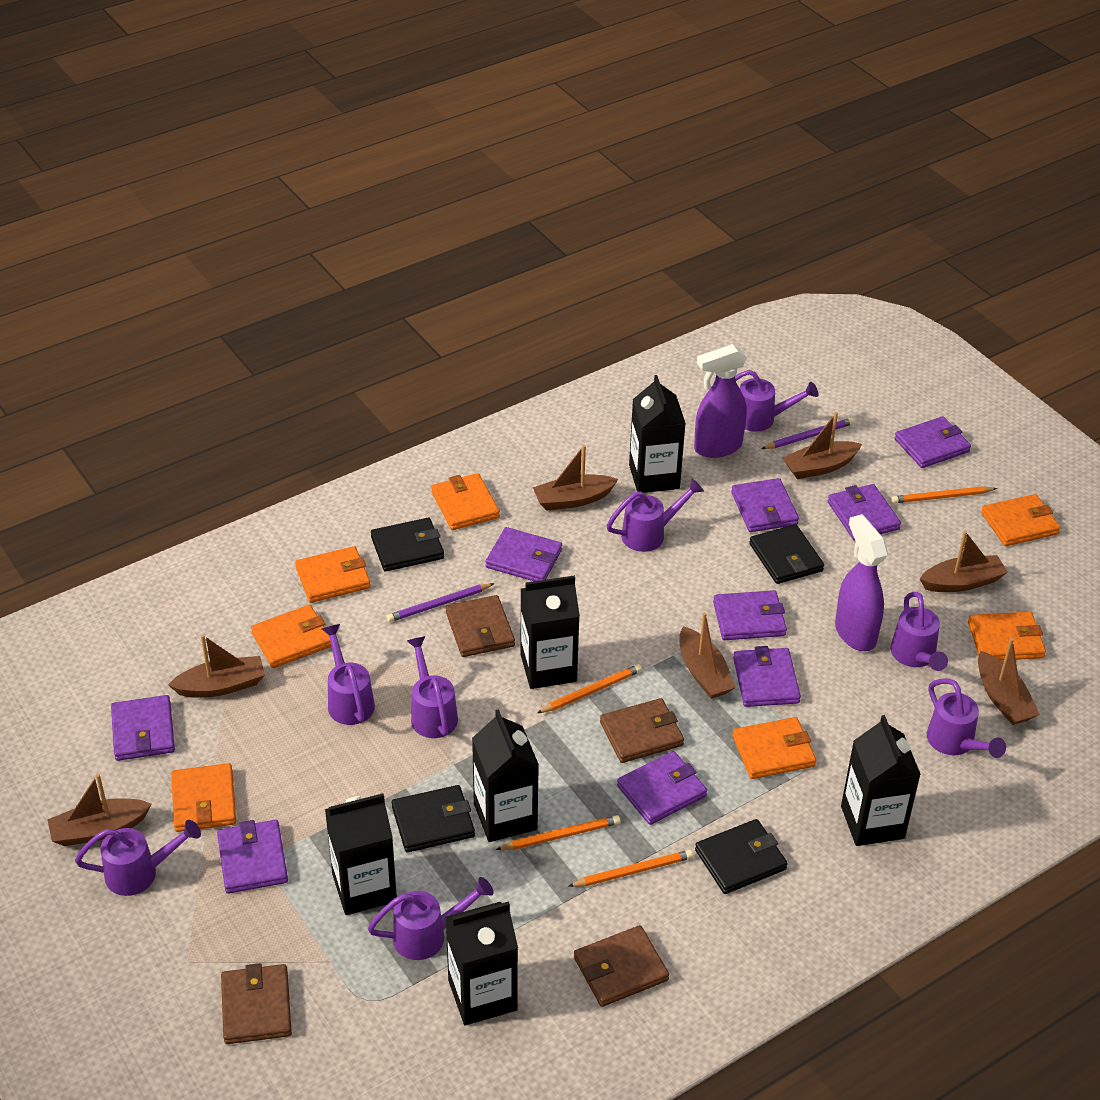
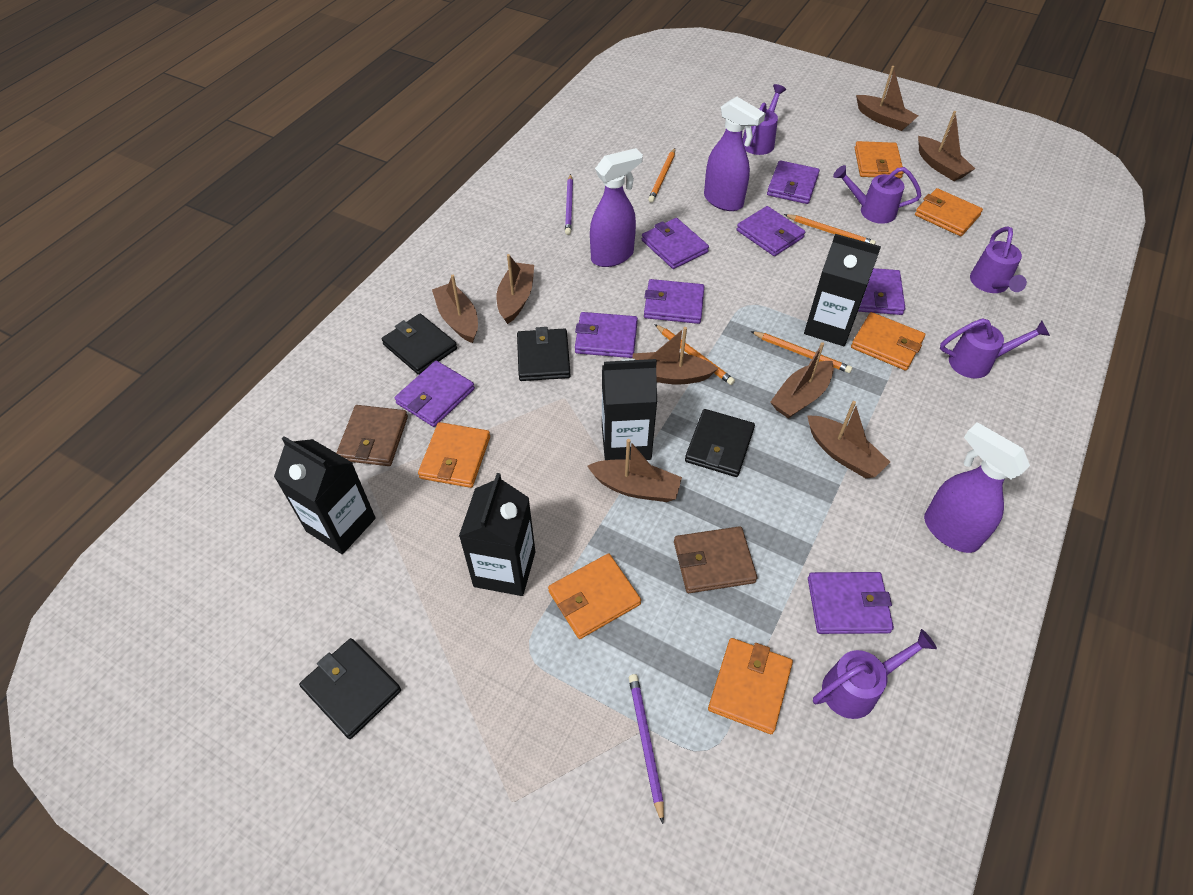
black carton: [325,793,397,915] [445,902,518,1026] [472,709,539,842] [520,575,580,689] [629,375,686,493] [841,715,921,846] = 6 -> [274,436,376,554] [459,473,535,596] [602,359,657,460] [804,234,881,346] = 4
brown boat: [47,774,151,846] [168,634,265,698] [533,445,618,511] [679,612,736,699] [782,412,862,479] [920,531,1008,592] [978,638,1040,725] = 7 -> [432,275,478,343] [497,254,534,324] [587,439,682,502] [632,327,718,384] [770,342,834,419] [807,401,890,478] [856,66,918,131] [918,111,975,181] = 8
brown wallet: [221,963,292,1044] [446,595,515,657] [574,925,669,1007] [600,698,684,763] = 4 -> [336,405,408,466] [674,526,757,593] = 2
orange wallet: [171,763,236,832] [251,605,332,668] [295,546,371,603] [431,473,500,530] [732,717,816,779] [968,612,1046,660] [981,494,1060,546] = 7 -> [418,422,490,488] [548,553,641,639] [708,638,793,734] [851,312,925,371] [854,141,904,178] [915,188,983,236] = 6
purple spray bottle: [694,344,747,458] [835,514,888,651] = 2 -> [590,148,643,267] [704,96,766,211] [924,422,1030,553] = 3
purple wallet: [111,695,175,761] [217,820,288,894] [486,527,562,581] [617,751,707,825] [713,590,787,640] [731,478,799,532] [733,646,801,707] [828,484,901,541] [894,416,971,468] = 9 -> [395,361,475,427] [575,312,638,358] [642,218,709,269] [644,279,704,324] [737,206,805,256] [767,160,820,204] [808,572,894,634] [858,268,905,315] = 8
purple watering can: [75,820,201,896] [322,624,375,725] [368,877,494,960] [407,636,458,738] [606,479,704,552] [735,370,818,432] [890,592,948,671] [927,679,1006,758] = 8 -> [743,84,786,155] [813,629,937,719] [833,165,921,224] [940,318,1050,378] [970,226,1027,293] = 5

